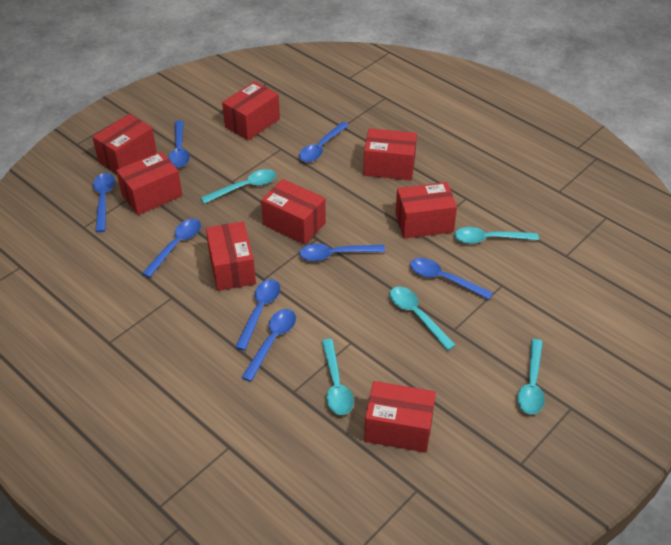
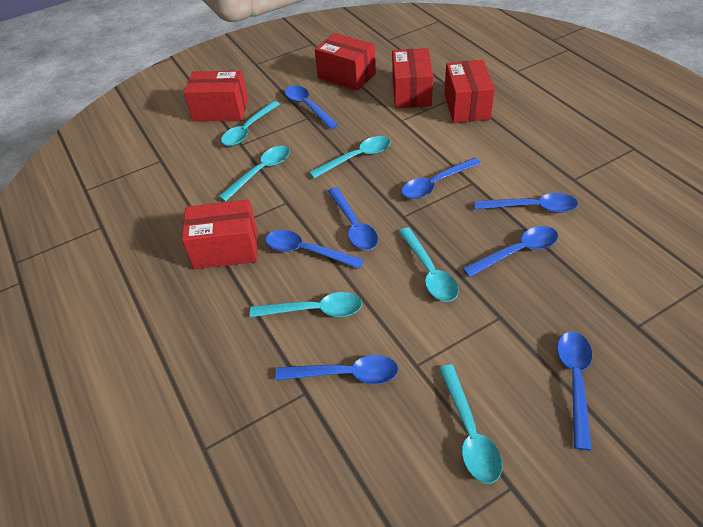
red box: [92,114,157,173] [116,152,182,215] [206,221,256,291] [222,81,280,141] [261,179,326,245] [363,128,417,180] [364,381,436,453] [395,182,457,239] = 8 -> [182,199,258,269] [184,71,248,121] [315,33,376,91] [392,48,433,108] [444,60,495,123] = 5
turquoise spoon: [201,169,276,204] [322,339,354,415] [390,287,456,351] [454,227,539,244] [517,339,545,414] = 5 -> [218,146,290,202] [221,101,280,146] [250,292,362,317] [309,136,391,178] [399,227,459,302] [439,364,502,484] = 6

